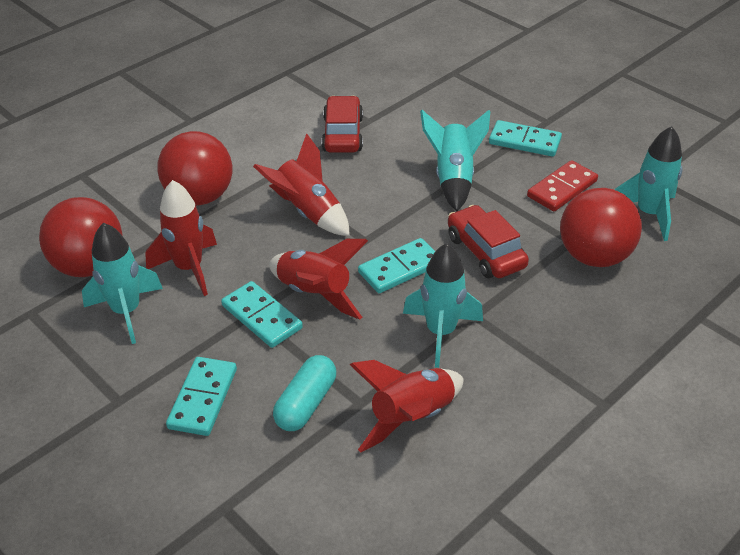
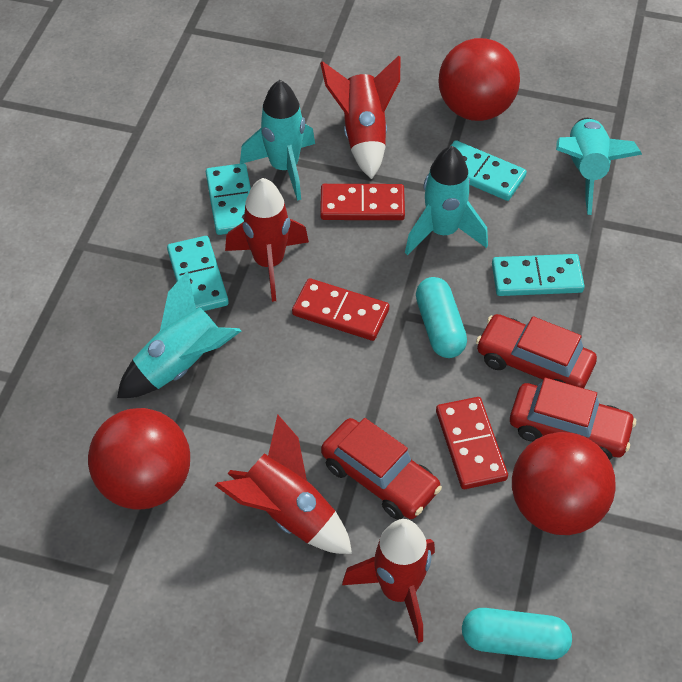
red car: [321,96,363,153] [448,205,529,278] = 2 -> [321,418,442,520] [476,314,597,388] [510,378,636,460] = 3
red domino: [527,160,598,211] = 1 -> [292,278,389,341] [320,184,405,220] [436,397,508,489] = 3
turquoise capsule: [273,355,336,431] = 1 -> [416,277,467,358] [462,608,572,660] = 2

